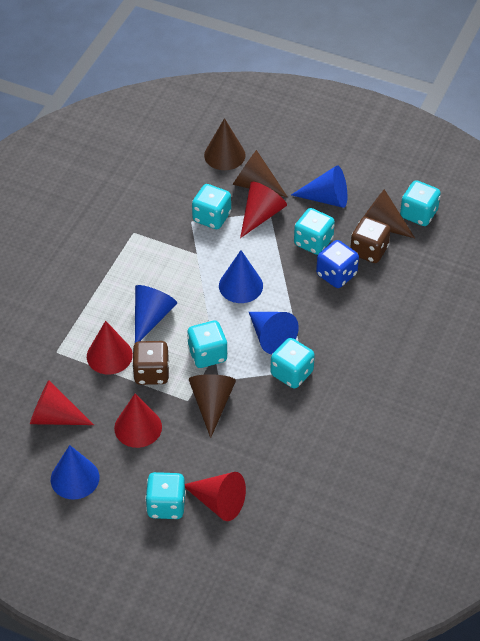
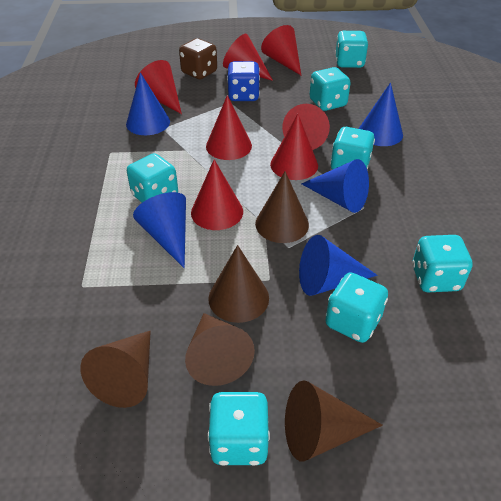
brown cone: [189,374,236,438] [204,118,246,170] [233,150,288,197] [364,189,415,238] = 4 -> [80,331,151,408] [185,313,255,386] [208,245,269,323] [255,171,309,243] [285,381,383,462] = 5
brown dice: [132,341,169,385] [350,217,391,263] = 2 -> [179,38,217,79] = 1
red cone: [30,380,94,425] [87,321,133,374] [114,394,162,448] [185,472,246,521] [240,182,287,238] = 5 -> [135,60,182,114] [191,159,243,230] [206,95,252,160] [223,34,273,81] [261,25,302,76] [270,114,318,180] [282,104,330,150] = 7
turquoise dice: [145,472,186,519] [187,321,228,368] [192,184,231,229] [270,338,315,389] [294,208,335,255] [400,180,441,226] = 6 -> [127,153,178,203] [208,392,270,466] [309,67,351,111] [325,272,388,343] [330,127,375,170] [335,31,368,68] [412,235,473,292] = 7

